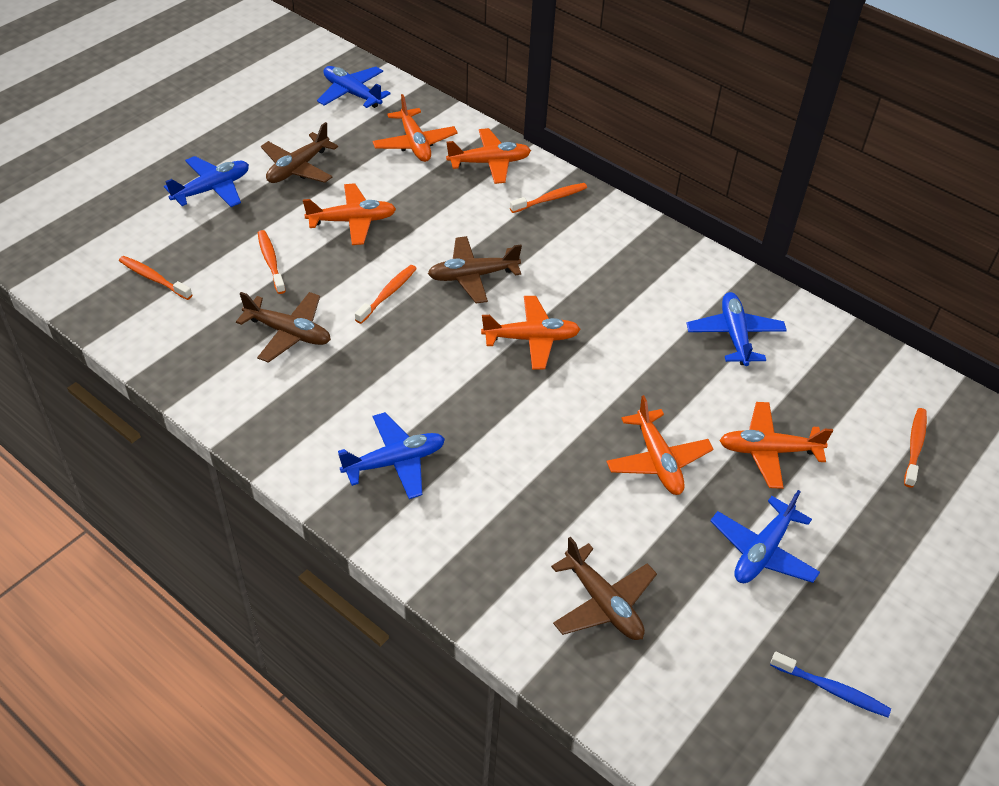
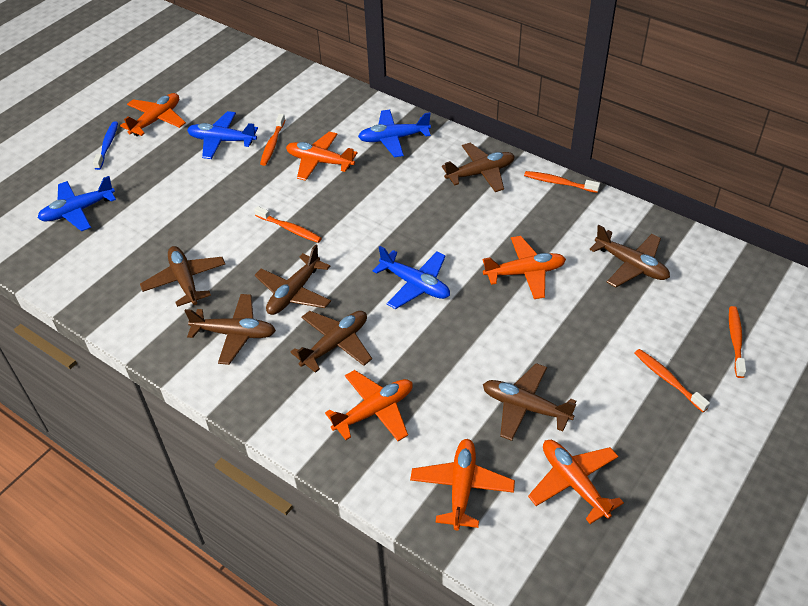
blue plane: [164,156,249,207] [317,66,391,108] [338,412,445,499] [687,292,787,366] [710,490,820,583] = 5 -> [38,176,116,231] [187,111,258,159] [358,109,431,157] [373,246,450,309] = 4
brown plane: [236,292,331,363] [261,122,338,183] [428,236,522,304] [551,537,657,640] = 4 -> [140,246,225,307] [185,294,276,365] [255,245,331,315] [290,311,372,373] [442,143,515,192] [483,363,576,441] [589,225,670,287] = 7

